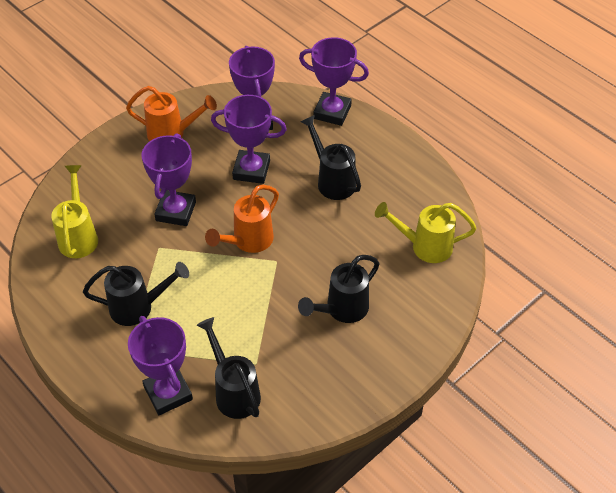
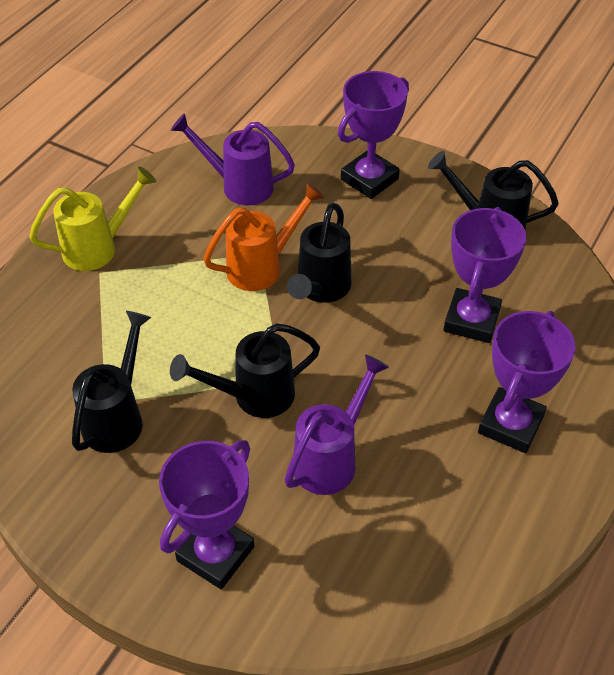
orange watering can: [126,86,217,141] [205,185,279,253] = 2 -> [203,182,325,291] = 1
purple trophy: [128,316,193,415] [142,134,196,226] [211,95,287,184] [229,46,275,130] [299,37,369,126] = 5 -> [159,440,254,589] [338,71,409,199] [443,207,527,343] [478,311,575,453] = 4
purple watering can: none = 0 -> [171,113,295,205] [285,354,389,495] = 2
yellow watering can: [51,165,98,258] [375,202,477,263] = 2 -> [29,166,156,271] = 1

